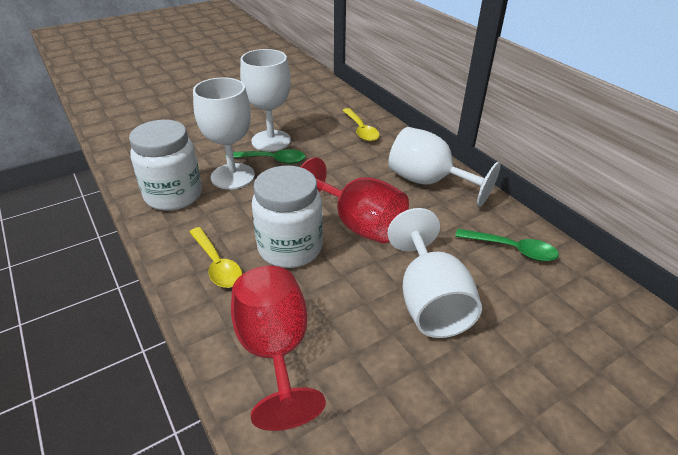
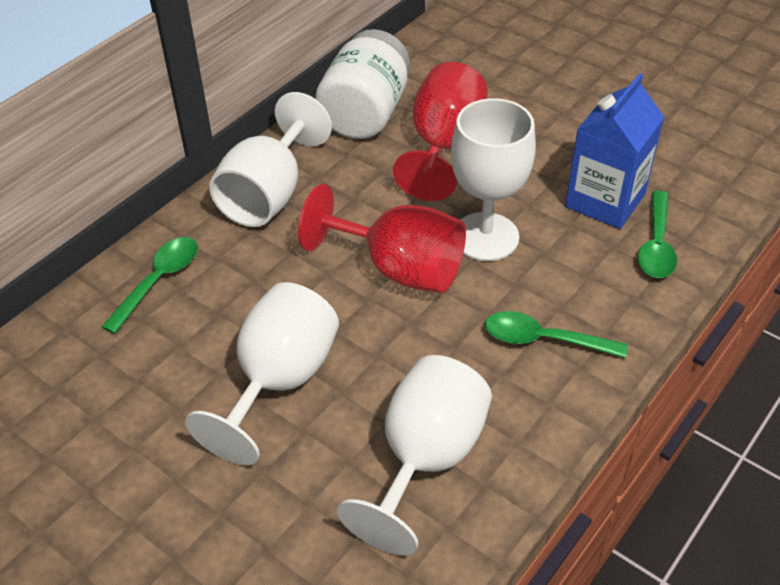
blue carton: none = 0 -> [565,73,664,229] = 1
green spoon: [225,149,305,164] [455,229,559,261] = 2 -> [101,237,198,334] [485,311,628,358] [638,191,677,278] = 3
white jar: [129,120,202,211] [252,166,323,268] = 2 -> [315,29,410,139] = 1
yellow spoon: [189,227,242,288] [342,108,380,142] = 2 -> none = 0

